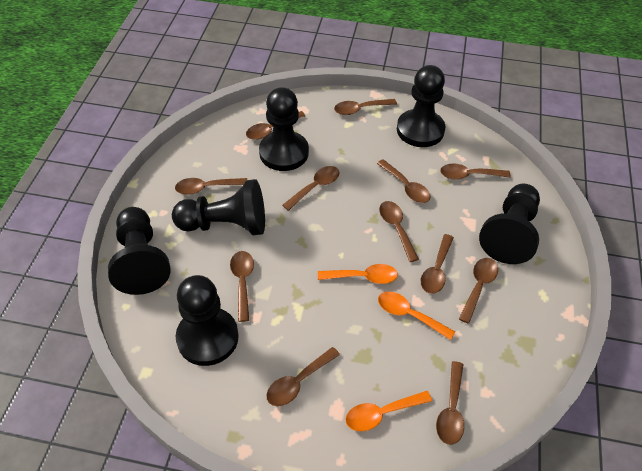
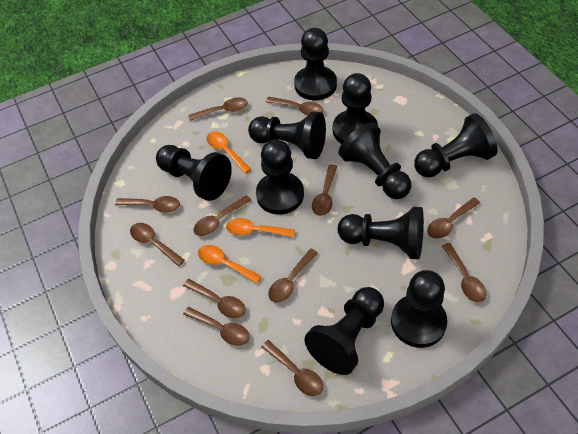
black pawn: [108,207,171,295] [172,179,265,235] [176,275,239,366] [259,87,309,171] [397,65,445,147] [479,184,540,264] = 6 -> [156,145,232,201] [248,112,326,159] [256,139,304,215] [294,28,337,100] [304,287,384,375] [333,73,378,144] [338,122,411,199] [338,207,424,260] [391,270,447,348] [414,113,498,177] = 10

